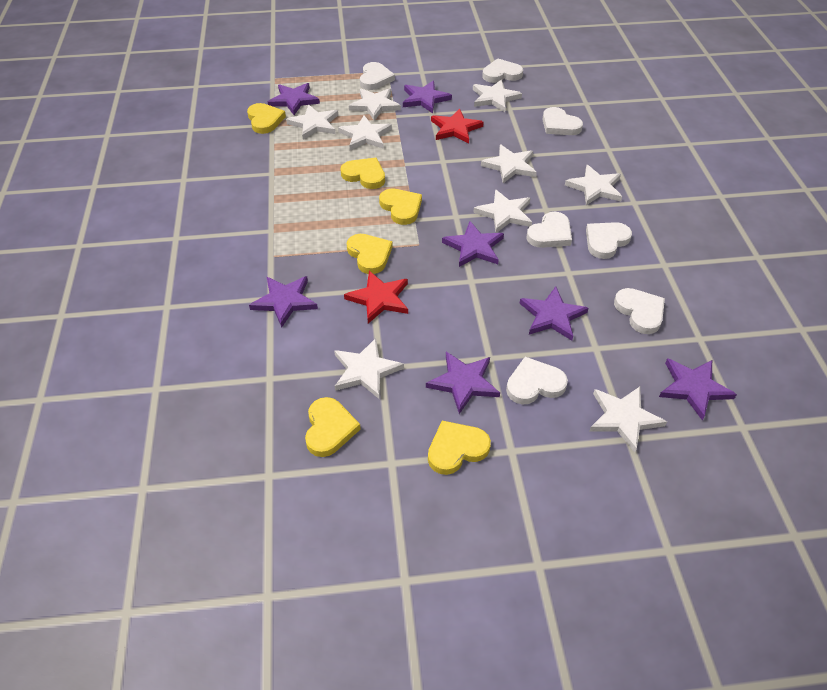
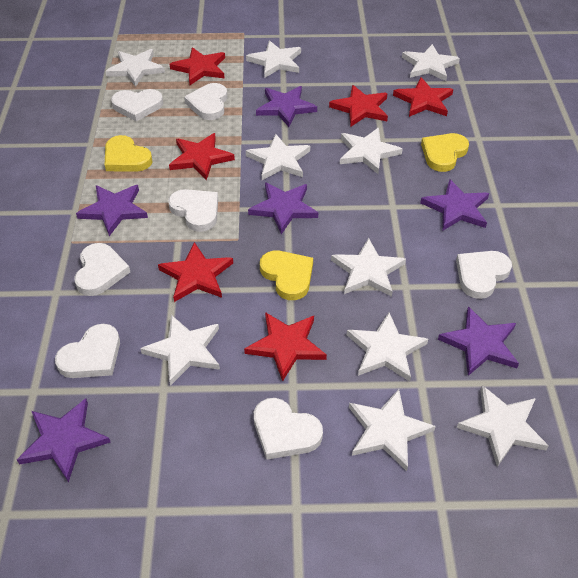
purple star: [249,276,318,328] [268,83,320,115] [403,81,452,114] [426,352,500,414] [442,221,504,267] [519,287,589,341] [659,358,737,420] = 7 -> [17,399,111,482] [76,185,148,236] [248,182,318,234] [256,86,317,127] [420,179,489,231] [438,306,519,376] = 6
red star: [344,271,408,323] [431,109,484,144] = 2 -> [158,242,233,302] [169,133,235,180] [170,47,225,85] [244,312,327,381] [329,85,388,127] [393,77,453,117] = 6
white star: [286,105,338,140] [334,338,404,399] [338,116,392,150] [349,88,401,121] [473,80,522,112] [473,190,532,233] [481,145,537,183] [565,165,622,205] [590,387,667,452] = 9 -> [105,49,165,87] [140,315,220,386] [246,41,301,78] [246,134,310,180] [331,238,406,297] [340,128,403,174] [347,312,428,382] [349,389,436,471] [402,44,460,81] [457,385,549,467] = 10
yellow heart: [247,103,286,134] [305,397,361,457] [341,158,385,189] [347,234,393,274] [379,188,422,225] [428,421,491,475] = 6 -> [105,135,153,172] [260,250,313,300] [421,133,469,172] = 3

